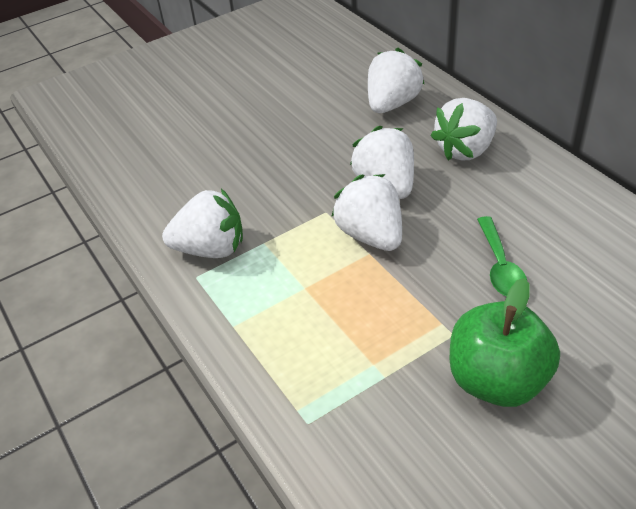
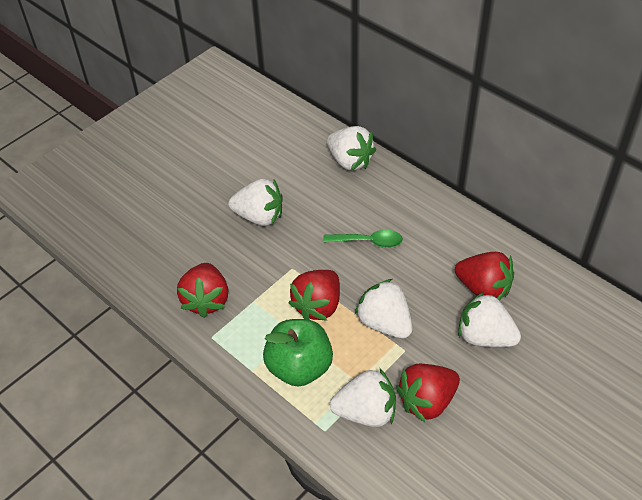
red strawberry: none = 0 -> [177,263,229,318] [288,270,340,321] [396,364,460,422] [455,252,514,301] = 4

